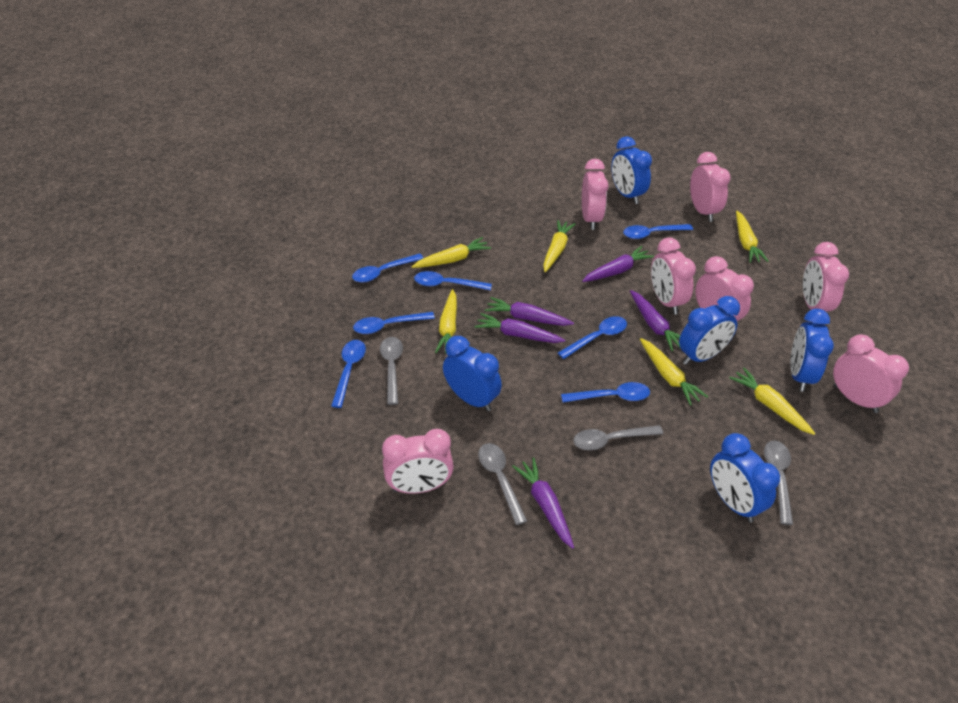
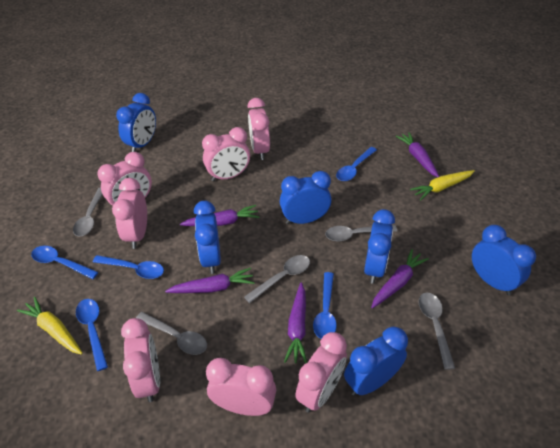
blue clock: [443,336,502,411] [611,136,652,204] [679,296,740,365] [710,433,780,522] [790,309,834,392] = 5 -> [116,93,156,152] [194,201,221,274] [280,171,331,224] [344,327,408,396] [364,209,395,284] [472,225,536,295] = 6
blue spoon: [331,340,366,408] [352,253,423,282] [353,312,435,334] [414,271,492,290] [558,316,627,359] [561,382,650,402] [623,224,693,239] = 7 -> [31,246,99,279] [76,299,108,371] [93,255,164,279] [313,272,337,339] [336,147,377,181] = 5
grey spoon: [380,337,403,405] [478,443,527,525] [573,425,663,450] [764,441,793,525] = 4 -> [73,187,103,236] [136,312,207,355] [244,255,310,303] [325,225,397,241] [419,292,455,370] = 5
yellow carrot: [412,237,491,268] [435,289,457,354] [543,220,575,272] [640,338,708,406] [729,368,815,435] [736,211,769,263] = 6 -> [17,297,83,355] [410,170,475,200] = 2

